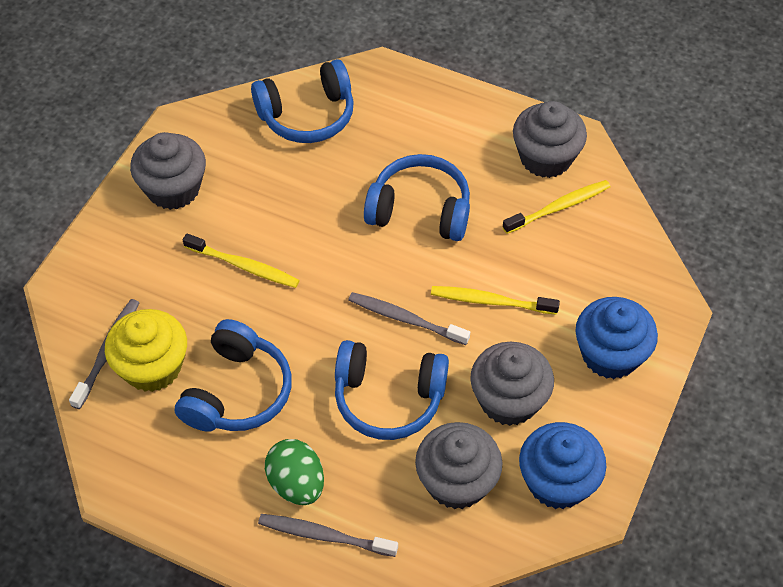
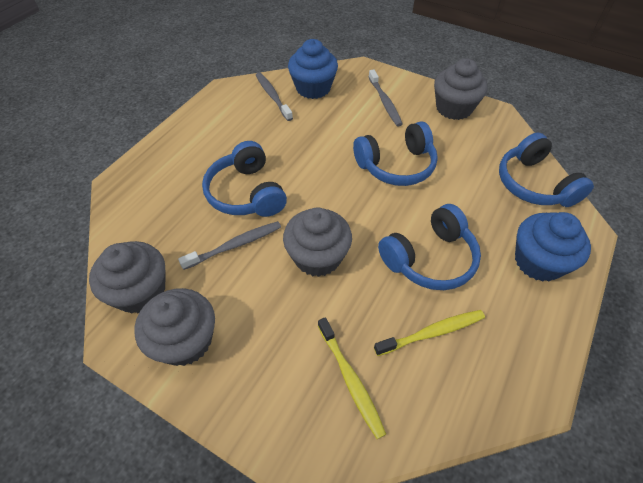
green egg: [265,439,324,505] = 1 -> none = 0
yellow cupcake: [105,309,187,392] = 1 -> none = 0
yellow toothbrush: [183,233,300,288] [431,286,560,315] [502,180,610,234] = 3 -> [318,317,386,439] [374,310,485,356] = 2

